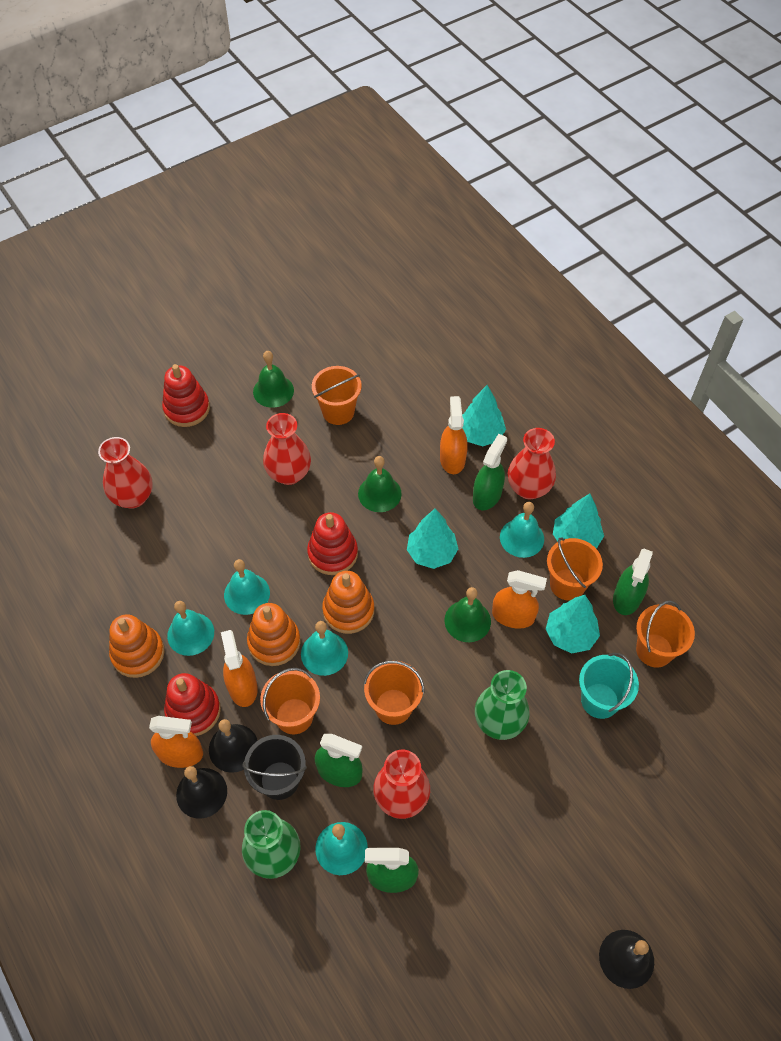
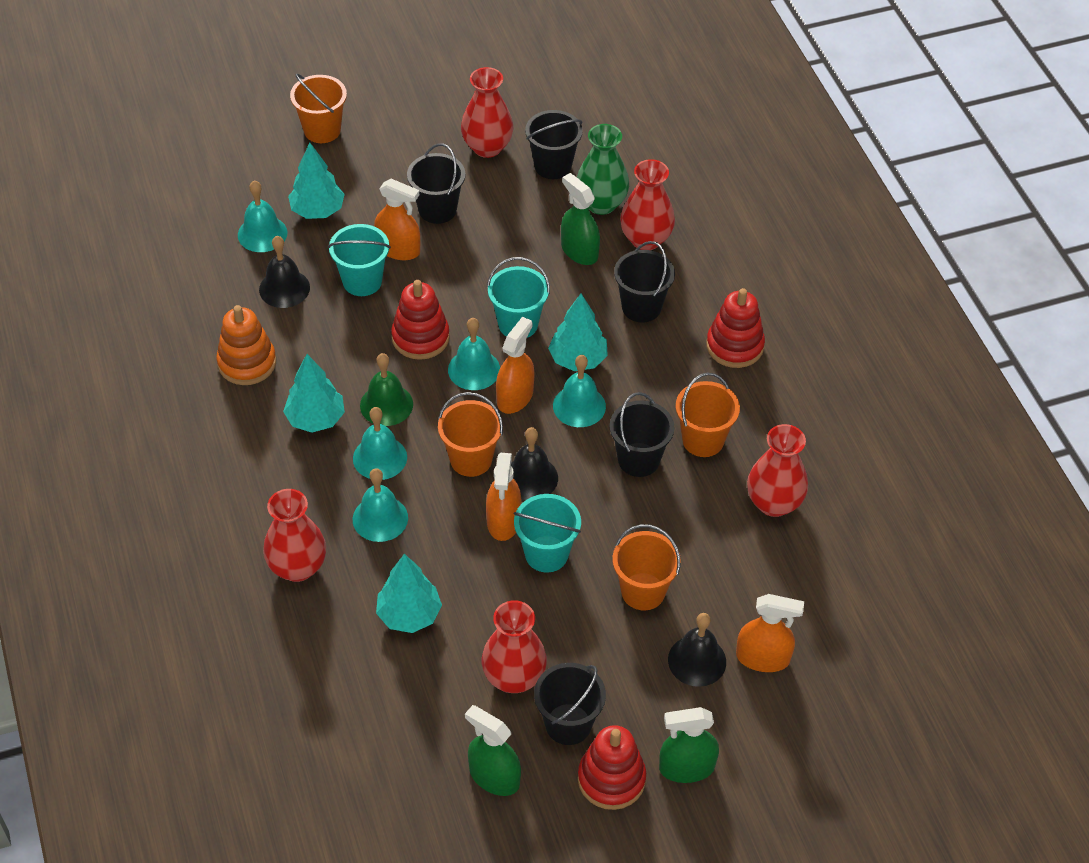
black bucket: [243,735,307,800] = 1 -> [407,143,465,224] [525,110,583,179] [534,663,606,745] [610,392,674,477] [614,241,675,322] = 5
green bell: [253,351,294,408] [358,456,402,512] [444,587,491,642] = 3 -> [360,353,413,426] = 1
green spray bottle: [315,734,363,787] [365,848,419,893] [473,434,507,510] [613,548,653,615] = 4 -> [465,705,521,796] [561,173,600,265] [659,707,719,783] = 3
green vase: [242,810,301,879] [475,670,530,740] = 2 -> [577,124,629,215] = 1
orange bucket: [260,668,320,734] [312,366,362,425] [363,661,424,725] [547,537,603,600] [636,600,695,667] = 5 -> [290,73,347,143] [438,392,503,477] [613,524,681,610] [676,372,740,457] = 4
orange stacking toy: [109,614,164,678] [247,603,301,666] [322,571,374,634] = 3 -> [216,305,276,385] = 1
red vase: [98,437,153,509] [263,413,311,485] [373,750,430,819] [508,428,556,499] = 4 -> [263,489,326,582] [461,67,514,158] [482,600,547,693] [620,159,675,250] [747,424,808,517] = 5
turquoise bucket: [579,653,639,719] = 1 -> [328,224,391,296] [487,257,550,338] [514,494,581,573] = 3

